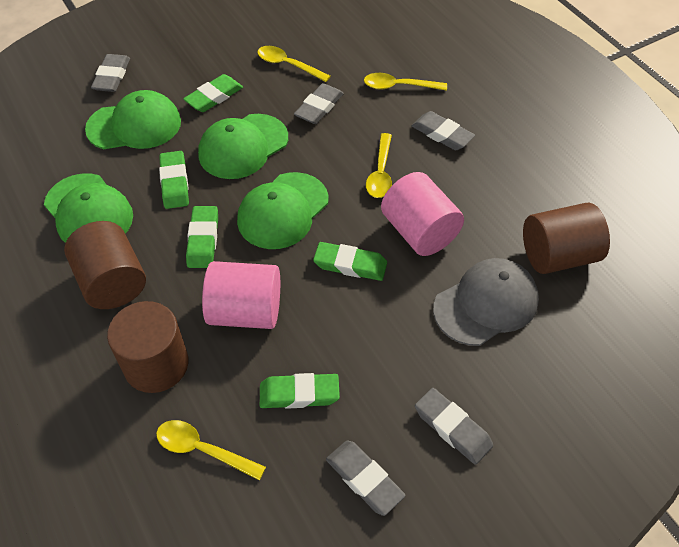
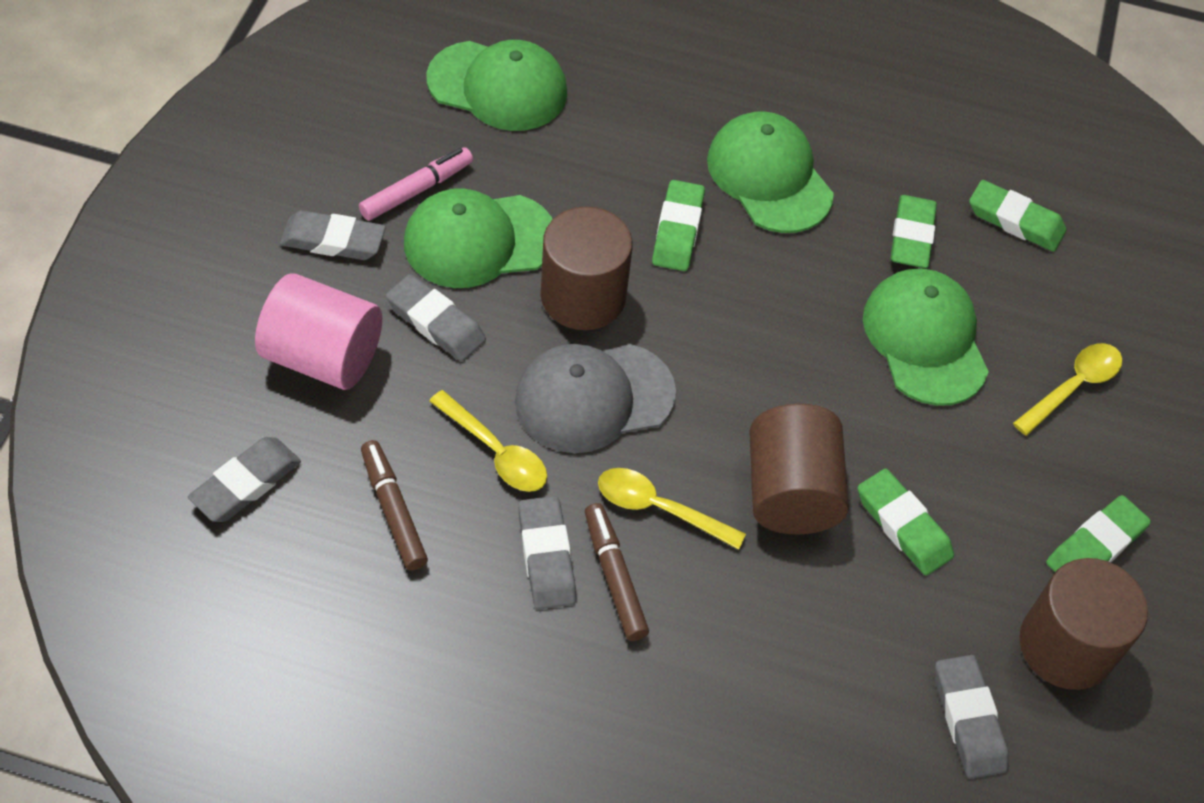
brown marker: none = 0 -> [361,440,428,570] [585,503,649,641] = 2
pink cylinder: [202,261,280,329] [381,172,464,256] = 2 -> [255,273,382,390] = 1
pink marker: none = 0 -> [359,147,473,221] = 1
yellow spoon: [156,420,266,481] [257,46,331,82] [364,73,447,91] [366,133,392,198] = 4 -> [429,390,547,492] [598,468,746,550] [1013,343,1122,436] = 3

